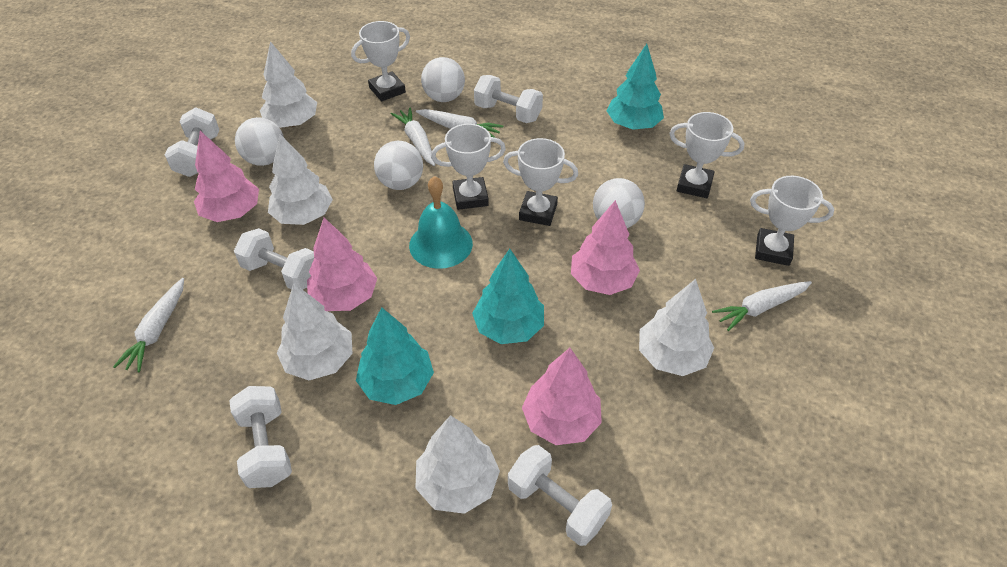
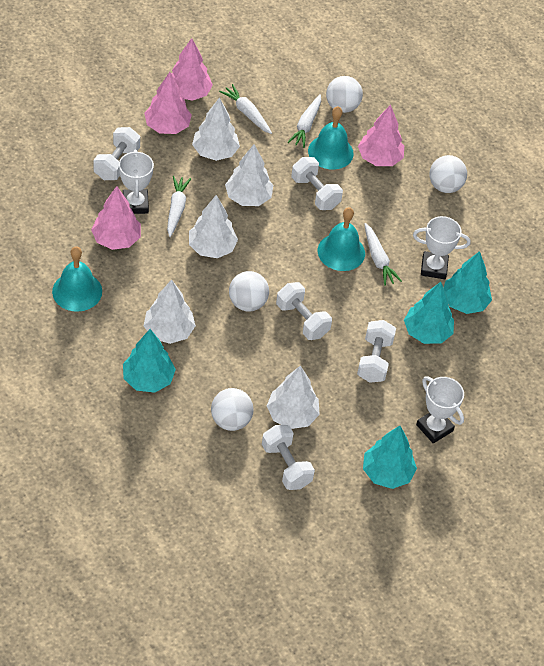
turquoise bell: [409,176,473,269] = 1 -> [52,246,102,312] [308,106,354,169] [318,207,365,271] = 3
turquoise tree: [356,307,434,405] [472,249,544,344] [607,44,664,130] = 3 -> [123,329,176,393] [363,426,417,489] [404,282,454,344] [444,251,492,314] = 4
white trophy: [351,21,410,101] [431,124,506,210] [503,138,578,226] [669,112,744,198] [750,176,834,266] = 5 -> [119,150,154,214] [413,216,471,279] [416,377,464,444] = 3

